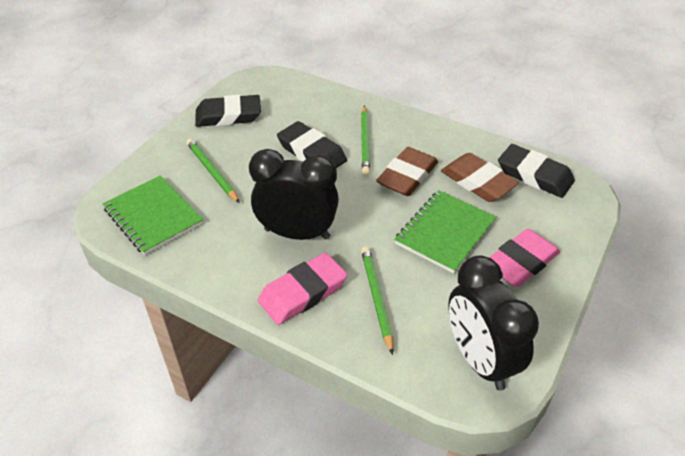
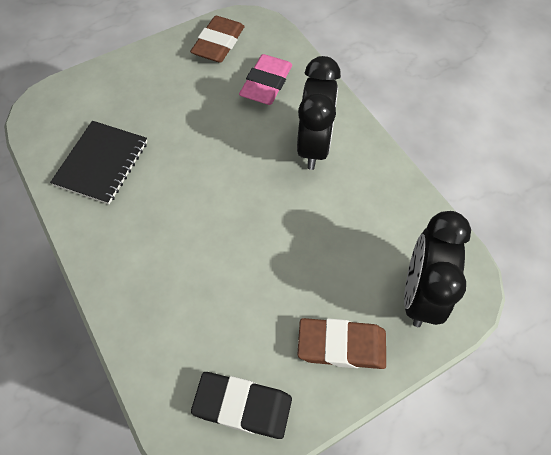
black eraser: [195,95,261,127] [277,121,347,168] [498,144,575,198] = 3 -> [191,372,292,439] = 1
black notebook: none = 0 -> [50,121,147,204] = 1
green notebook: [103,175,203,255] [394,190,497,273] = 2 -> none = 0
green pencil: [186,138,240,203] [361,105,370,175] [361,247,393,355] = 3 -> none = 0
pink eraser: [258,253,347,325] [489,229,560,287] = 2 -> [239,54,292,105] = 1

